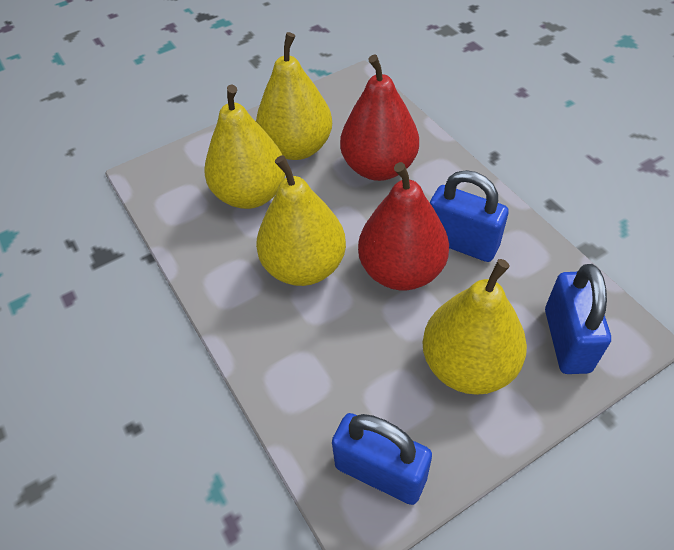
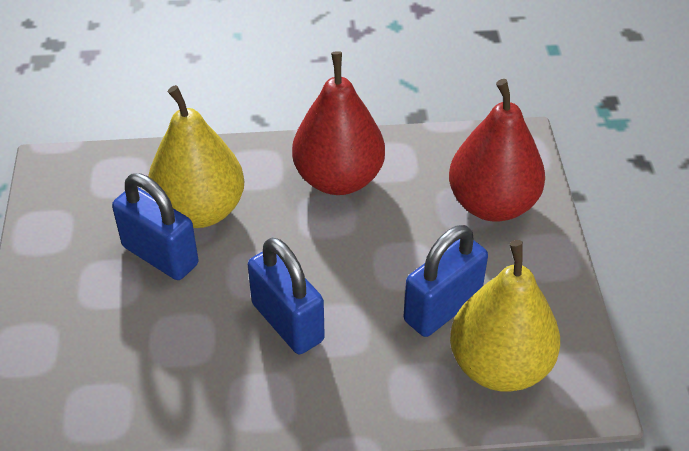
yellow pear: [204,84,285,209] [256,32,332,160] [256,155,346,286] [423,259,527,395] = 4 -> [148,85,244,228] [450,240,560,392] = 2

